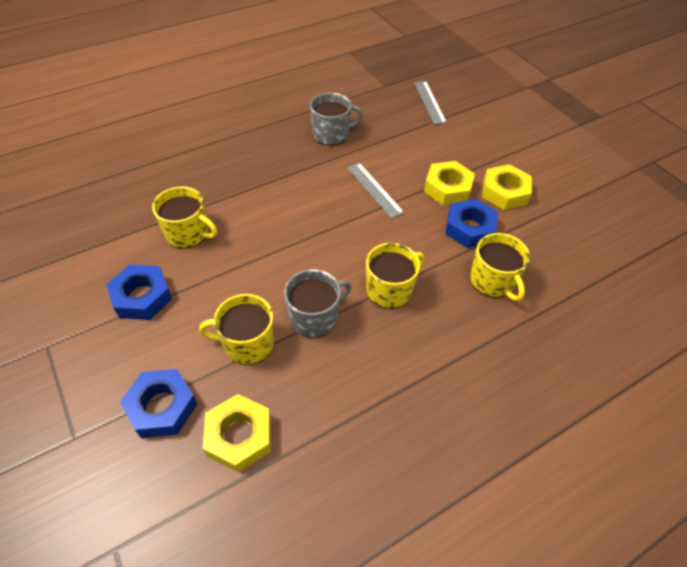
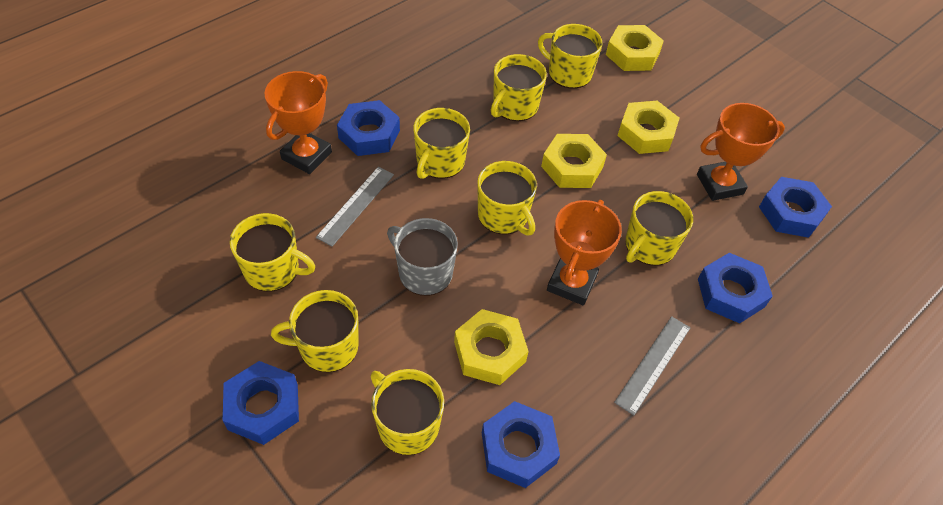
blue nut: [106,264,172,320] [120,369,197,438] [445,198,498,248] = 3 -> [223,361,299,445] [337,100,400,156] [482,401,560,488] [698,253,773,323] [759,177,832,238] = 5
grey mug: [284,269,351,338] [310,93,363,146] = 2 -> [387,218,458,296] = 1
orange trophy: none = 0 -> [265,71,332,174] [547,200,622,305] [697,103,785,201] = 3
yellow mug: [152,187,217,249] [199,294,274,365] [366,243,424,309] [470,233,530,301] = 4 -> [230,213,315,292] [271,290,359,372] [371,369,444,455] [413,108,470,179] [477,161,537,235] [491,54,547,121] [538,24,603,89] [626,191,693,266] = 8
yellow nut: [203,394,271,472] [424,161,475,205] [482,164,532,210] = 3 -> [454,309,529,385] [541,134,607,188] [606,25,664,71] [618,101,679,154] = 4

